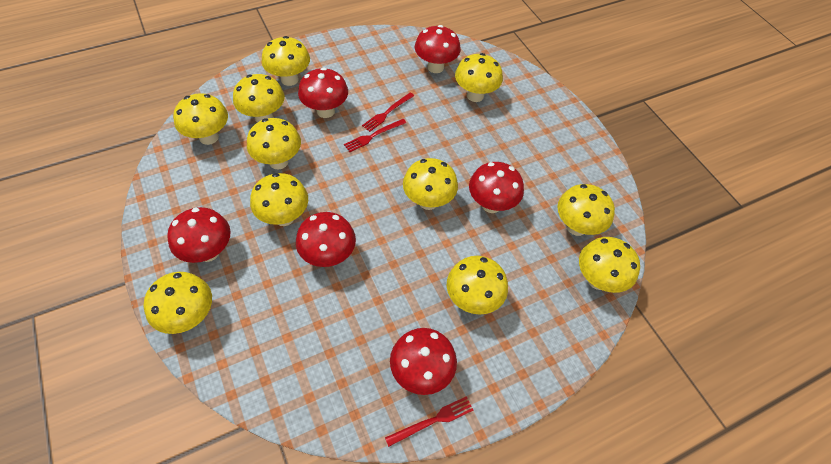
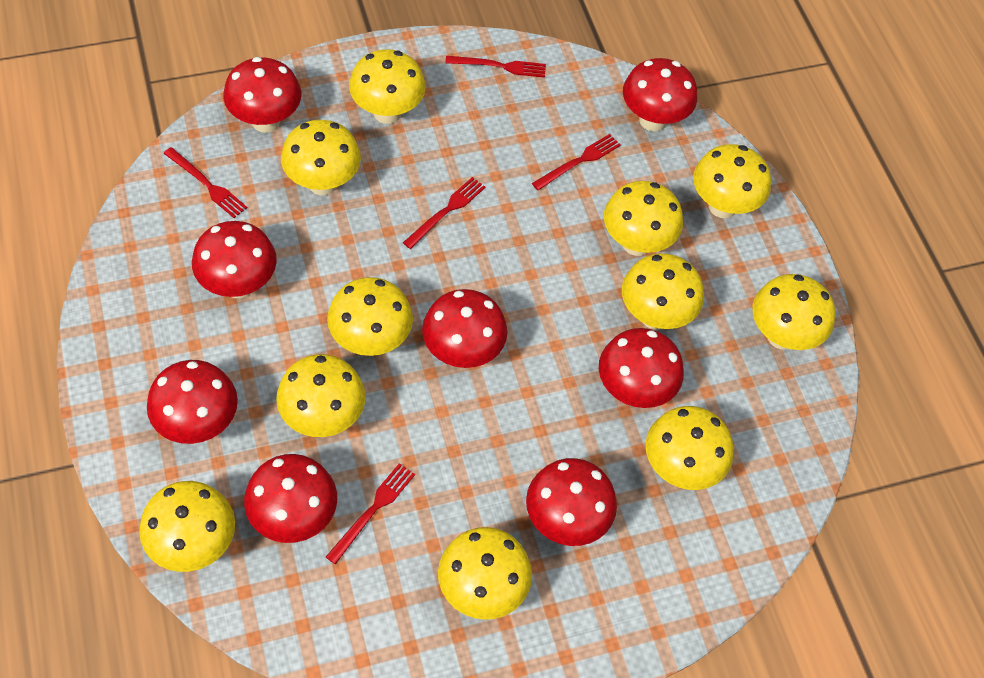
red fork: [344,119,406,152] [362,92,414,132] [385,396,474,447] = 3 -> [163,147,248,218] [326,463,415,564] [403,177,485,249] [445,56,546,78] [532,134,621,190] = 5
red mushroom: [167,207,231,263] [296,212,356,267] [298,67,348,118] [390,328,457,395] [415,25,461,73] [469,162,524,213] = 6 -> [147,360,238,444] [192,221,277,298] [223,57,301,133] [244,454,337,543] [422,289,507,368] [526,458,617,546] [599,328,684,408] [623,58,697,132] = 8

